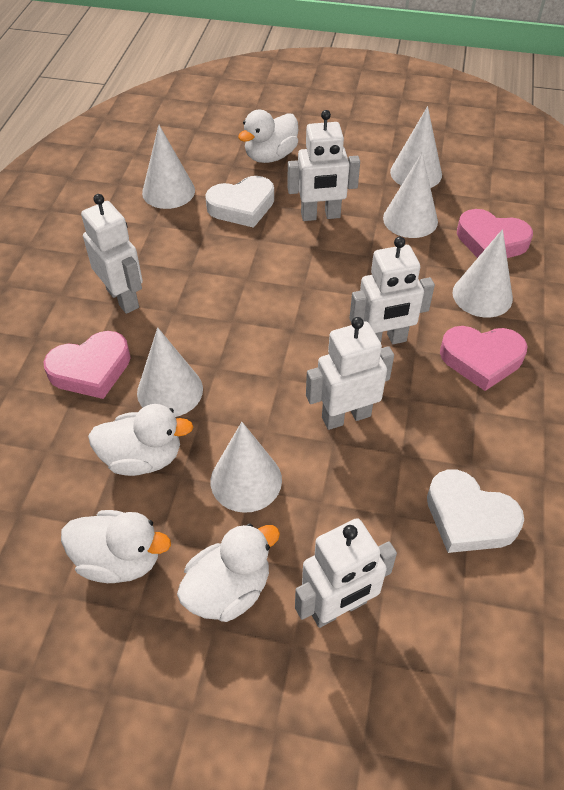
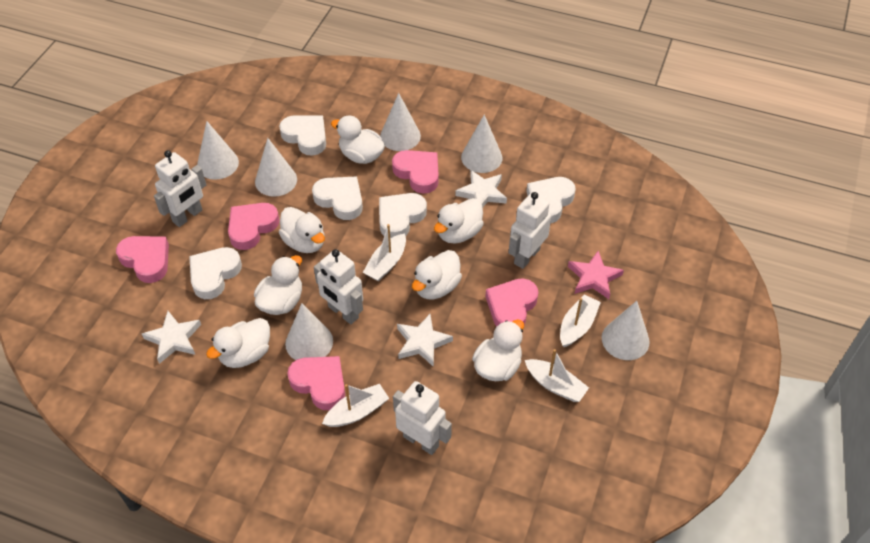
pink heart: [44,331,130,399] [440,326,528,391] [457,209,533,258] = 3 -> [116,236,169,283] [228,203,280,250] [287,356,345,410] [392,150,439,194] [485,278,538,327] = 5
pink star: none = 0 -> [568,251,624,299] = 1
white boat: none = 0 -> [322,384,389,427] [363,224,406,281] [525,349,589,402] [560,294,601,347] = 4
white duck: [61,510,171,583] [88,404,193,476] [177,523,280,622] [238,110,298,163] = 4 -> [206,318,270,368] [254,255,302,315] [279,207,325,253] [331,116,385,164] [412,250,462,300] [434,198,484,244] [472,319,524,381] = 7
white heart: [205,176,274,228] [427,469,524,553] = 2 -> [189,247,242,299] [279,115,326,156] [312,176,363,220] [379,193,427,239] [527,177,576,224] = 5
white robot: [81,194,143,314] [288,110,360,221] [295,518,397,628] [306,317,394,430] [350,237,435,344] = 5 -> [154,150,206,227] [314,249,363,324] [393,381,452,455] [508,192,551,269] = 4
white star: none = 0 -> [142,311,201,364] [397,314,453,367] [455,170,507,207] = 3

